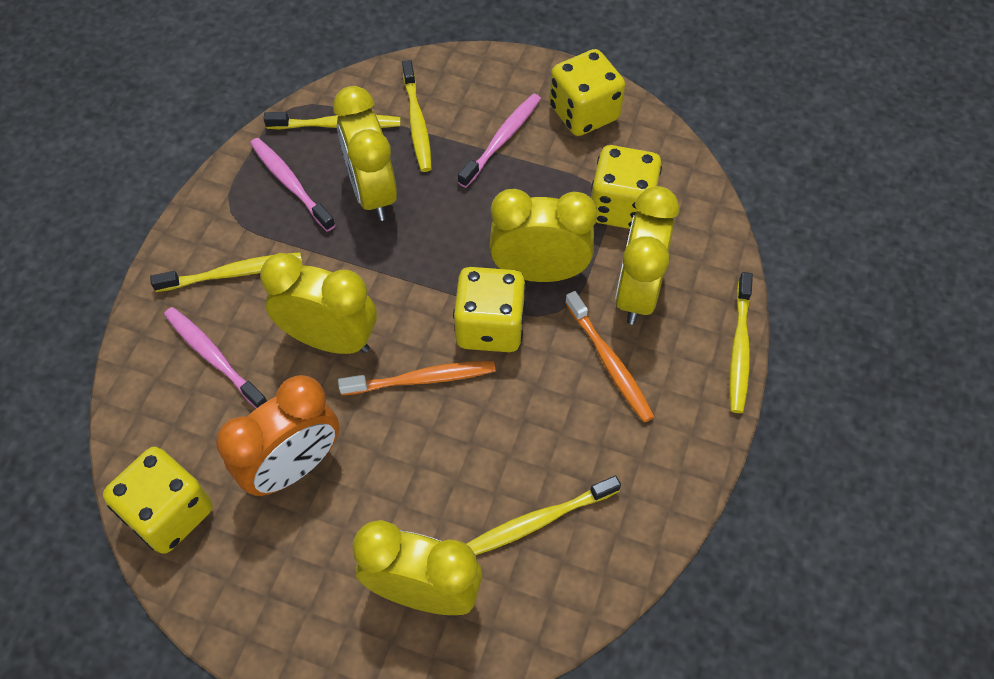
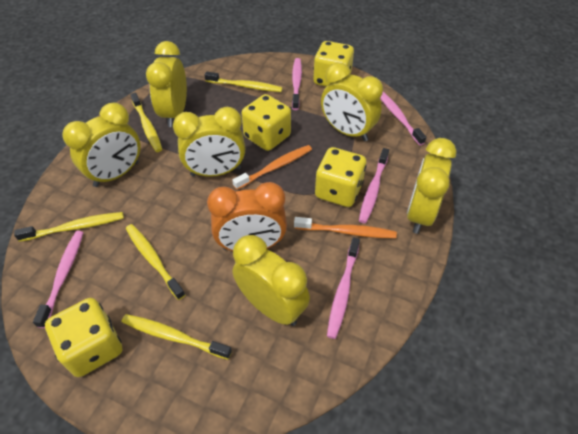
pink toothbrush: [164,307,267,409] [250,138,335,232] [458,94,541,188] = 3 -> [33,231,84,328] [292,58,302,110] [327,237,360,339] [359,148,389,223] [380,92,426,145] = 5
yellow clock: [260,253,377,354] [333,86,397,221] [352,520,483,615] [489,189,597,282] [615,186,679,325] = 5 -> [62,103,140,187] [146,41,187,127] [173,107,245,177] [232,235,310,326] [321,62,383,141] [407,138,457,234] = 6

